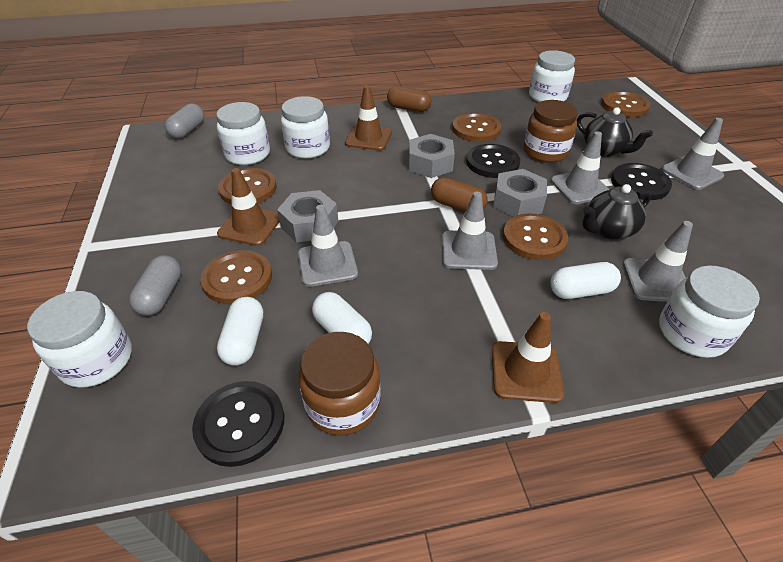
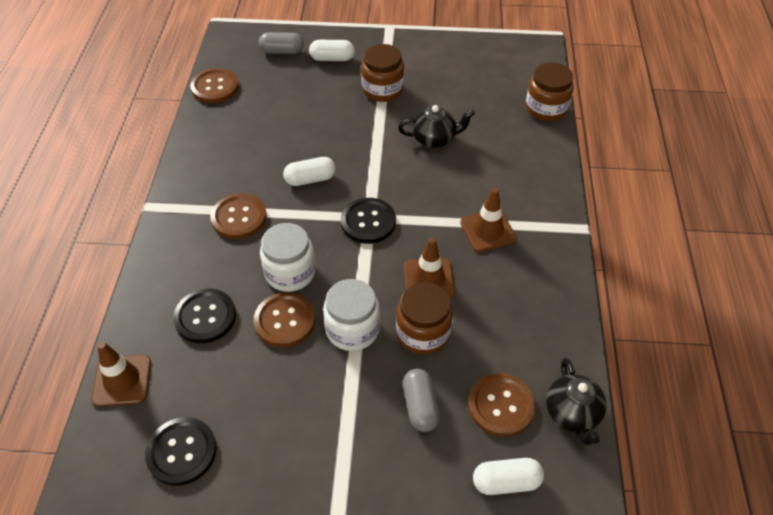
brown button: [200,250,272,304] [218,168,277,205] [452,113,501,142] [503,214,568,260] [601,91,650,117] = 5 -> [190,68,239,103] [210,193,267,239] [254,292,316,348] [468,373,535,437] = 4
brown capsule: [387,86,431,112] [431,177,488,212] = 2 -> none = 0
brown jar: [299,332,381,436] [524,100,578,163] = 2 -> [361,44,404,102] [396,282,453,354] [526,62,574,121] = 3
grey nut: [277,190,338,242] [409,134,455,178] [493,169,547,217] = 3 -> none = 0
grey traffic cone: [298,205,358,287] [442,192,498,270] [551,131,610,204] [623,221,693,302] [661,118,724,190] = 5 -> none = 0
white jar: [27,291,132,388] [216,102,270,165] [281,96,330,159] [529,50,575,102] [659,265,760,358] = 5 -> [260,223,316,292] [323,279,380,351] = 2

